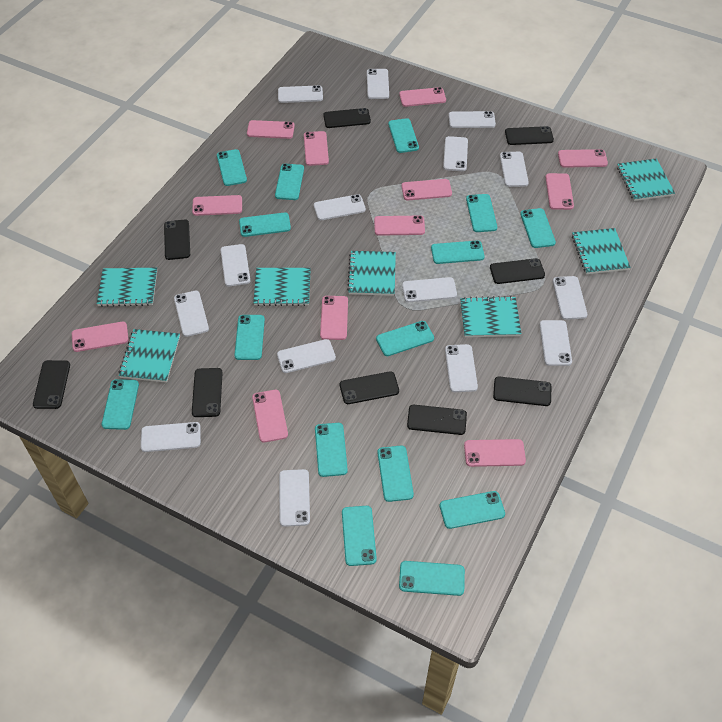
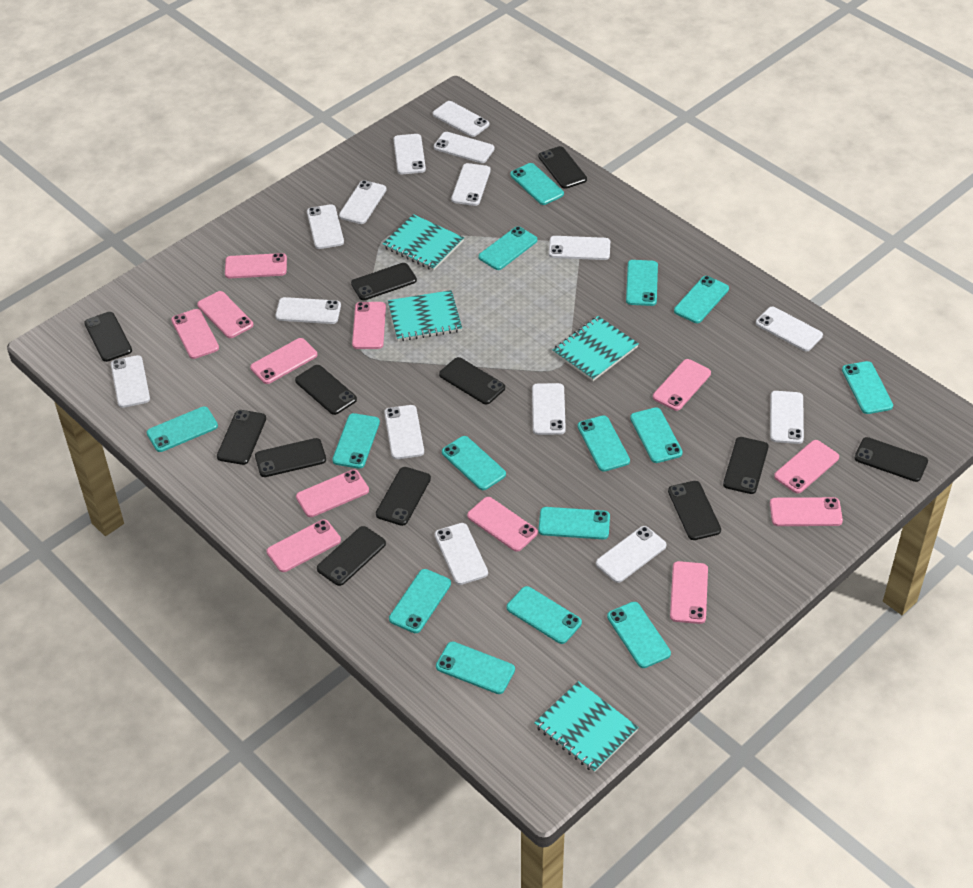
black phone: [33,360,70,409] [164,220,190,260] [192,368,223,417] [323,108,371,128] [340,371,399,404] [407,405,467,435] [490,258,545,284] [493,377,552,406] [505,126,554,145] = 9 -> [84,312,132,362] [217,410,266,465] [255,438,326,477] [295,365,357,415] [317,526,386,586] [351,263,417,300] [376,467,431,526] [439,357,505,404] [538,146,587,189] [668,481,721,540] [723,437,769,494] [855,437,928,482] = 12
turquoise notebook: [97,268,157,307] [119,329,180,382] [253,268,311,306] [347,251,396,296] [460,296,521,337] [572,228,630,274] [617,158,675,201] = 7 -> [382,214,464,271] [388,290,462,341] [534,681,639,773] [553,316,639,381] = 4

